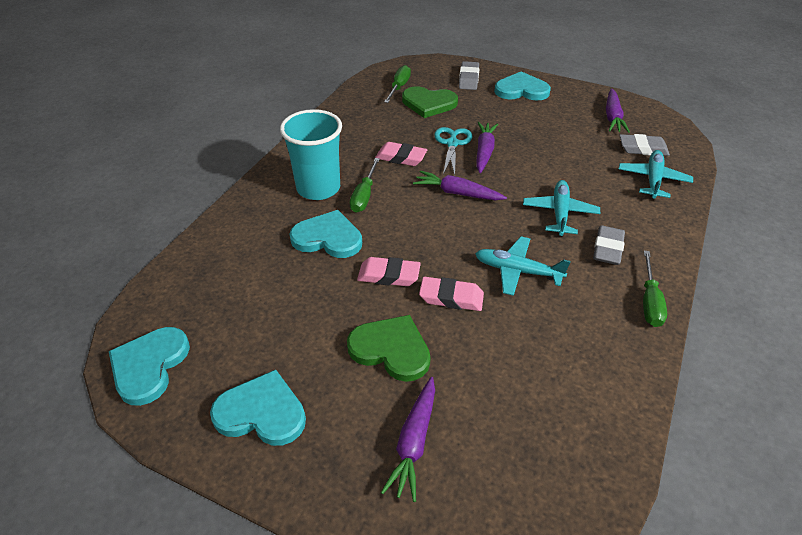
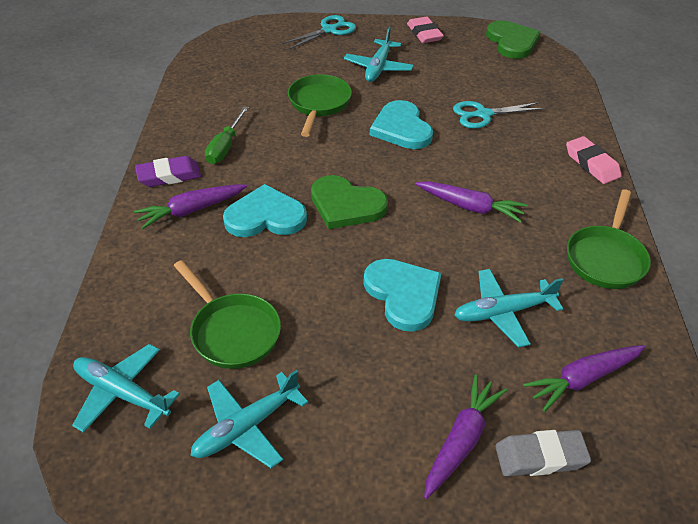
green pan: none = 0 -> [174,260,281,369] [288,74,352,137] [567,189,651,289] = 3
green screwdriver: [350,158,380,213] [384,65,411,103] [643,251,667,327] = 3 -> [205,106,249,164] = 1
grey eraser: [459,61,479,90] [593,225,625,265] [619,134,670,156] = 3 -> [495,430,591,476] = 1
pink eraser: [357,257,421,286] [375,142,427,166] [419,277,484,311] = 3 -> [407,17,444,43] [566,136,622,184] = 2
purple eraser: none = 0 -> [135,156,201,187] = 1
turquoise cup: [280,109,342,200] = 1 -> none = 0
turquoise heart: [109,327,190,406] [210,370,306,446] [289,210,362,258] [494,71,551,101] = 4 -> [223,184,307,237] [363,259,441,332] [370,100,433,149] = 3
turquoise plane: [475,236,571,296] [523,180,600,236] [619,150,693,198] = 3 -> [72,344,180,433] [190,370,308,468] [344,27,414,82] [454,269,563,347] = 4
turquoise scissors: [434,127,472,175] = 1 -> [282,15,356,49] [453,101,545,129] = 2

